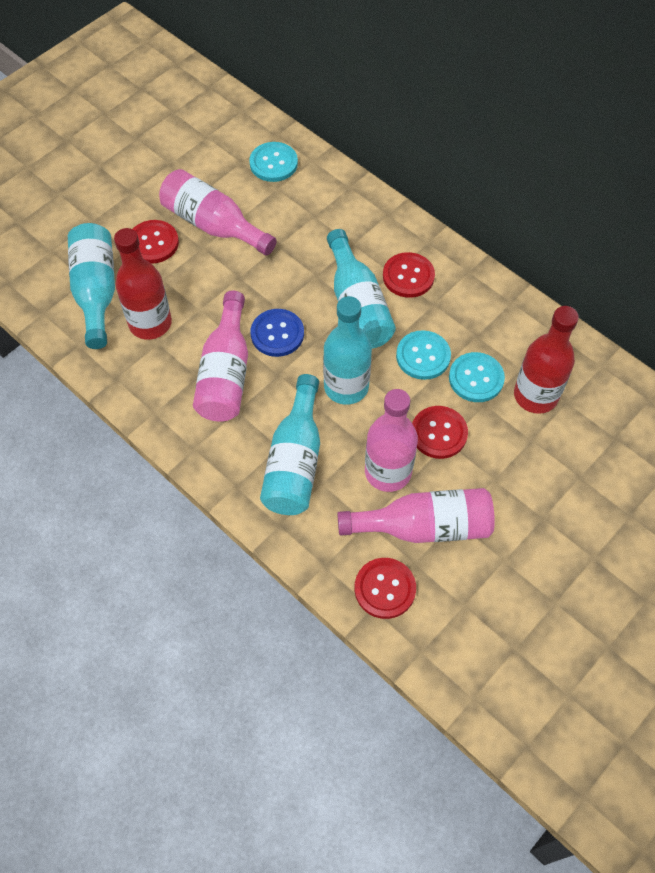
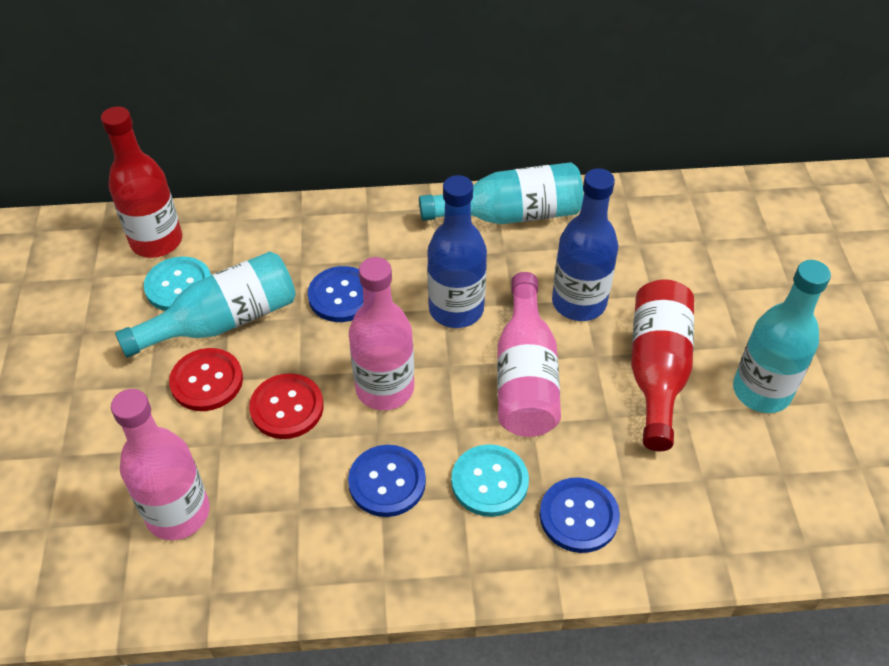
blue bottle: none = 0 -> [427,175,487,328] [552,168,618,321] = 2
blue button: [251,309,304,357] = 1 -> [308,266,363,322] [348,445,426,517] [540,477,620,553] = 3
pink bottle: [159,169,277,256] [193,291,248,422] [337,488,495,543] [365,389,418,492] = 4 -> [111,389,210,540] [349,257,414,410] [497,272,561,437] = 3
red button: [133,220,179,264] [355,558,416,619] [383,252,435,298] [412,406,468,459] = 4 -> [169,348,243,411] [249,373,324,439] = 2
turquoise bottle: [68,223,115,349] [260,374,320,515] [323,296,372,405] [327,229,396,349] = 4 -> [115,251,296,358] [419,162,584,224] [733,260,831,413] = 3
turquoise button: [249,142,298,182] [396,330,451,380] [449,352,505,402] = 3 -> [144,257,211,311] [451,444,529,517] = 2

